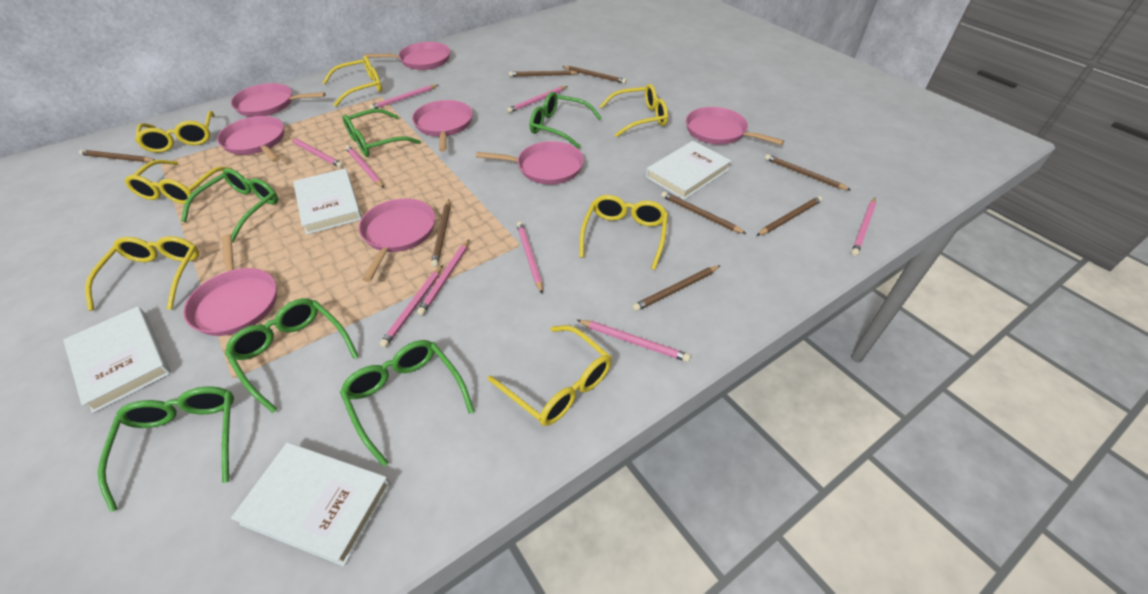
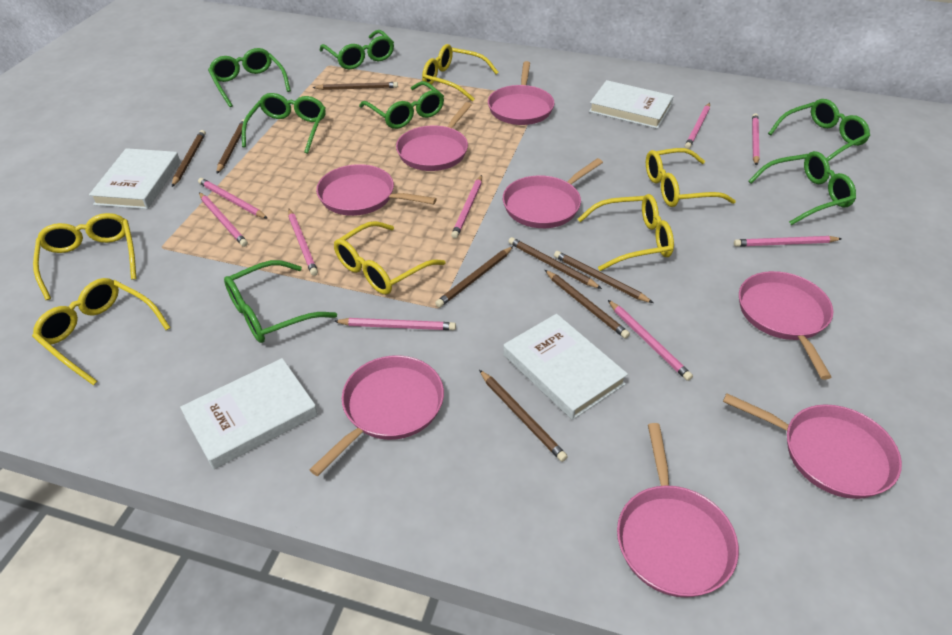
green glasses: [98,386,234,513] [181,168,278,243] [225,298,359,413] [340,340,475,467] [342,109,421,157] [529,92,602,149] = 6 -> [208,48,291,107] [224,260,337,343] [242,93,326,154] [320,30,394,70] [359,81,444,129] [748,151,856,225] [768,99,870,161] = 7
yellow glasses: [85,236,199,311] [125,160,232,204] [135,111,215,153] [323,56,382,107] [488,325,612,426] [579,195,668,270] [599,84,668,137] = 7 -> [32,278,171,385] [33,213,137,300] [334,221,445,295] [422,44,499,102] [578,194,674,271] [646,148,736,207] = 6

